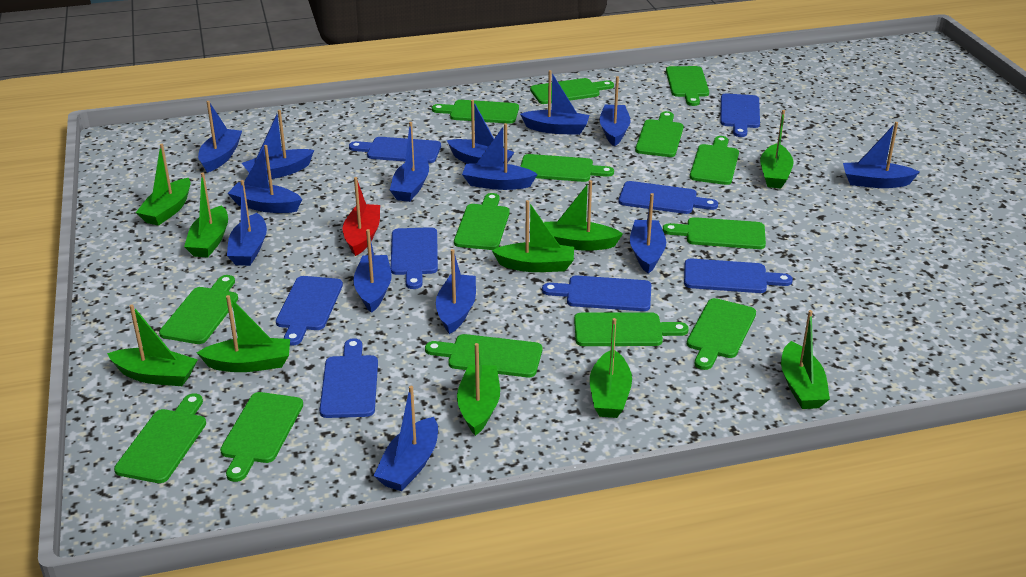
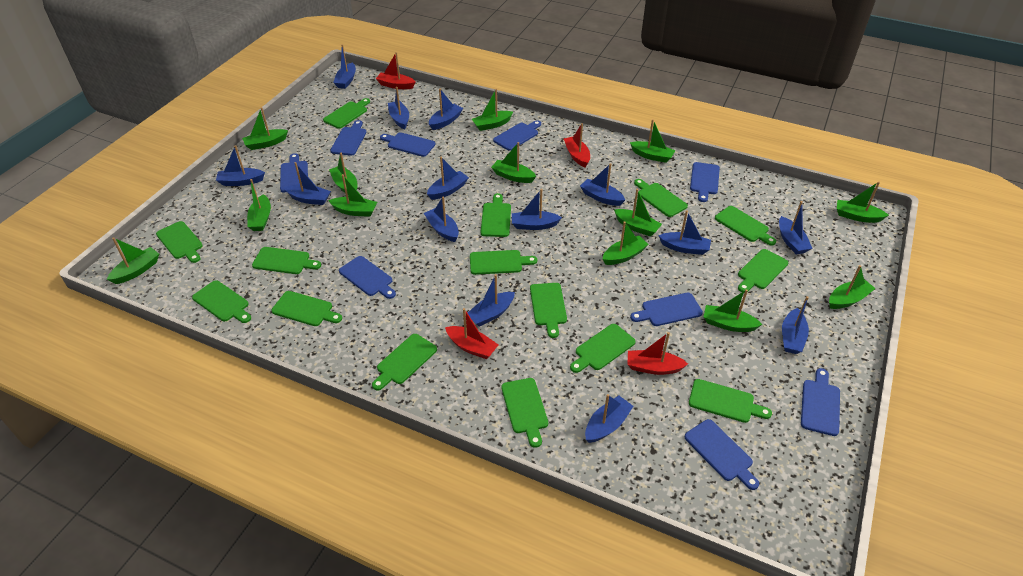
blue cutting board: [276,276,343,346] [320,338,378,418] [349,137,441,163] [391,227,438,289] [542,276,651,311] [619,181,718,214] [684,259,793,293] [720,93,760,137] = 8 -> [280,153,308,192] [330,120,366,156] [339,256,396,299] [380,132,436,157] [493,120,541,151] [630,293,703,326] [685,419,759,490] [690,162,720,202] [801,368,840,436] = 9
green boat: [107,304,198,386] [136,144,191,226] [184,172,228,258] [197,295,290,372] [457,343,500,436] [492,200,574,272] [544,180,623,251] [590,318,632,418] [760,110,794,188] [781,310,830,409] = 10 -> [107,237,159,284] [242,107,288,150] [247,179,271,231] [328,174,377,217] [329,153,357,193] [472,89,513,131] [491,142,536,183] [603,221,649,265] [614,189,662,237] [630,119,675,163] [704,289,763,332] [829,265,876,309] [837,181,889,223] = 13
green cutting board: [114,393,206,483] [159,275,238,344] [220,392,303,482] [425,334,542,377] [432,100,519,124] [454,193,510,250] [520,154,614,182] [530,78,614,104] [574,312,689,346] [635,111,684,157] [663,217,766,249] [666,66,709,106] [687,298,756,370] [690,136,739,185] = 14 -> [156,221,203,263] [192,280,251,323] [252,247,321,274] [272,291,342,326] [323,98,370,129] [372,334,437,390] [470,250,537,275] [481,193,511,237] [501,378,548,448] [530,283,567,338] [570,324,636,373] [634,179,688,217] [689,379,772,423] [715,206,776,246] [738,249,788,293] = 15
red boat: [343,177,380,256] = 1 -> [376,52,416,89] [445,308,498,359] [564,123,590,168] [628,332,688,375] = 4

